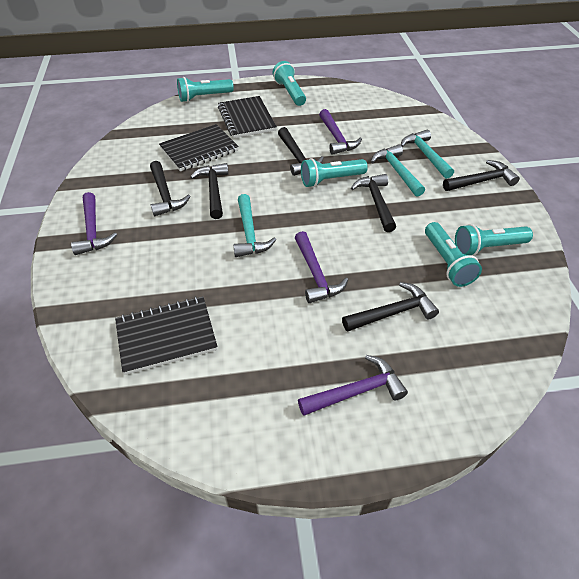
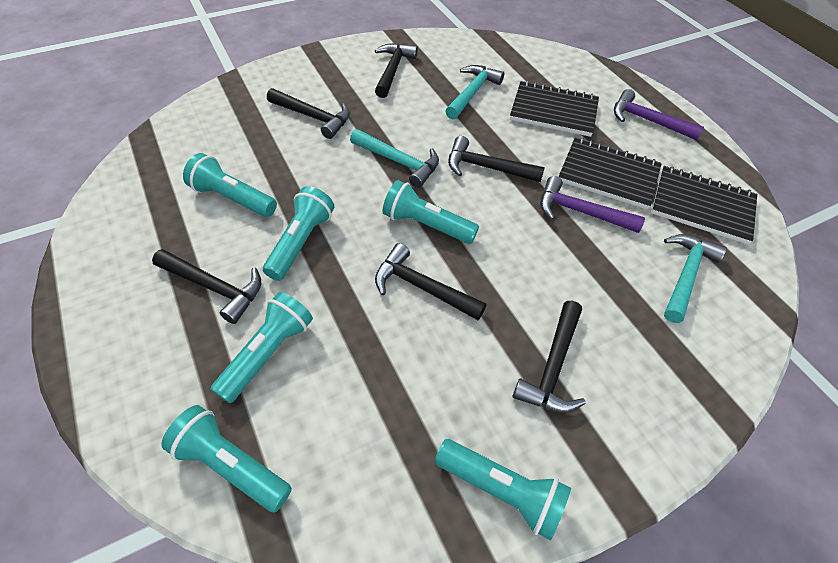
purple hammer: [71,192,117,255] [295,231,348,303] [298,355,408,416] [319,109,362,155] = 4 -> [540,176,645,233] [614,89,704,140] = 2
turquoise flashlight: [177,77,234,102] [272,61,306,106] [301,158,368,187] [425,222,482,287] [455,224,533,256] = 5 -> [161,405,292,513] [183,153,277,217] [211,292,313,403] [263,186,334,281] [382,180,479,244] [435,439,571,541] = 6

